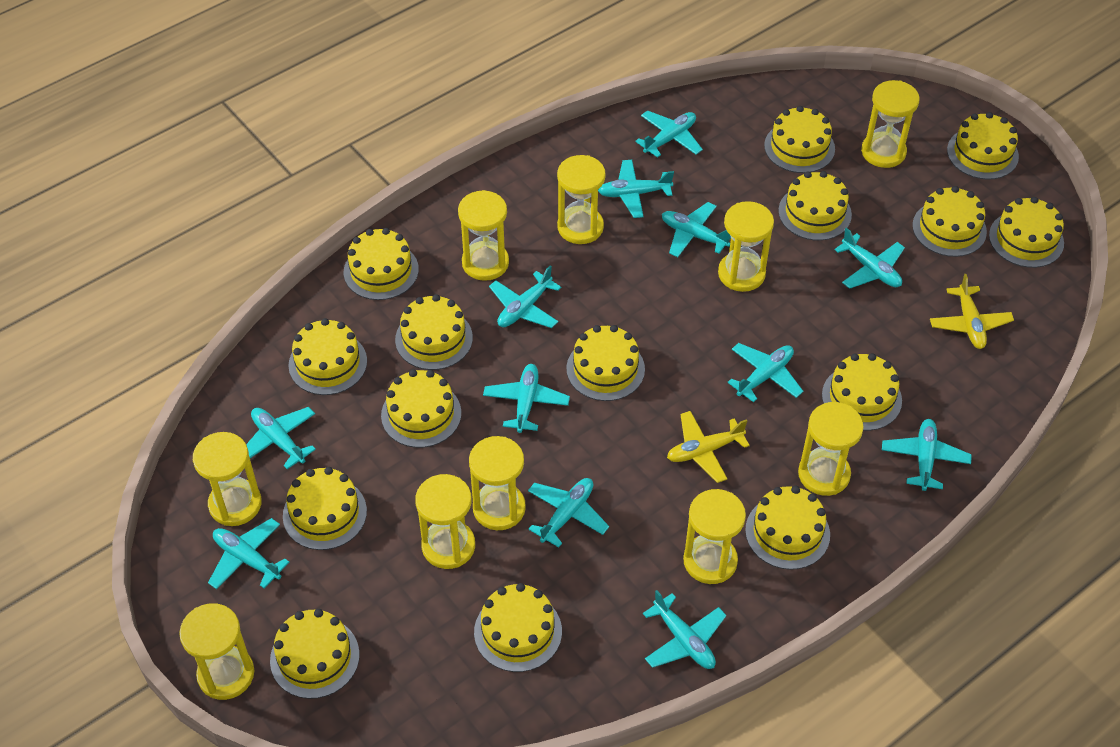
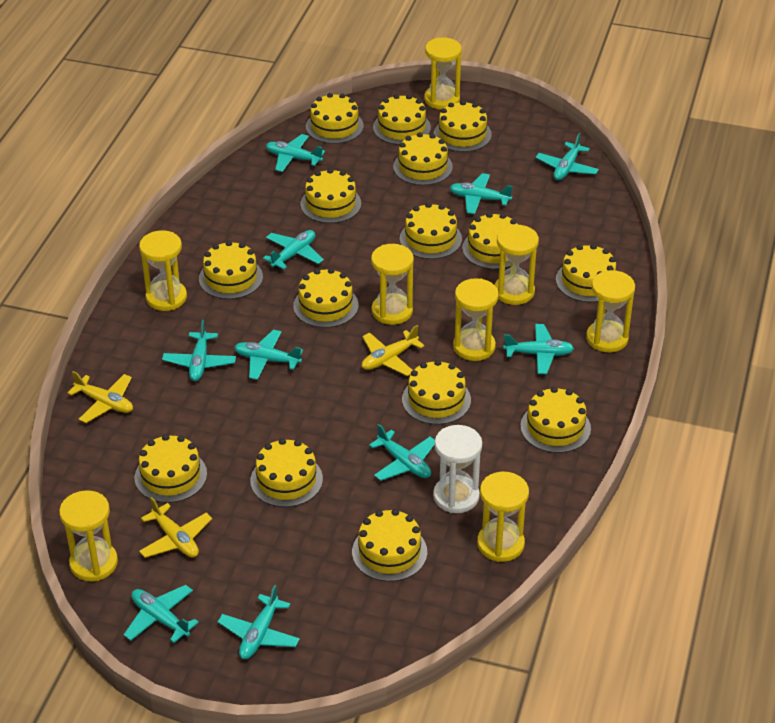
turquoise plane: [208,518,289,589] [246,407,316,469] [483,364,570,433] [489,266,561,328] [528,478,609,548] [598,160,674,218] [635,110,703,158] [643,590,727,669] [662,202,731,257] [728,343,803,402] [834,228,905,289] [882,419,972,491] = 12 -> [124,585,199,643] [162,320,236,381] [218,585,300,659] [234,330,303,380] [263,230,324,269] [266,134,325,172] [369,424,435,481] [450,173,513,214] [503,324,574,374] [535,133,599,180] = 10
white hourglass: none = 0 -> [433,425,482,513] = 1
yellow hourglass: [179,603,254,700] [193,432,262,526] [415,474,475,569] [458,190,509,281] [469,436,526,530] [557,155,606,244] [683,489,746,584] [718,201,774,292] [798,402,864,496] [861,80,920,168] = 10 -> [59,490,118,581] [139,230,187,311] [371,244,414,325] [424,38,462,110] [453,278,499,361] [477,472,529,562] [495,224,539,305] [586,270,635,353] = 8
yellow plane: [667,411,750,483] [930,274,1014,349] = 2 -> [68,371,133,423] [139,497,212,558] [362,325,424,376] = 3

